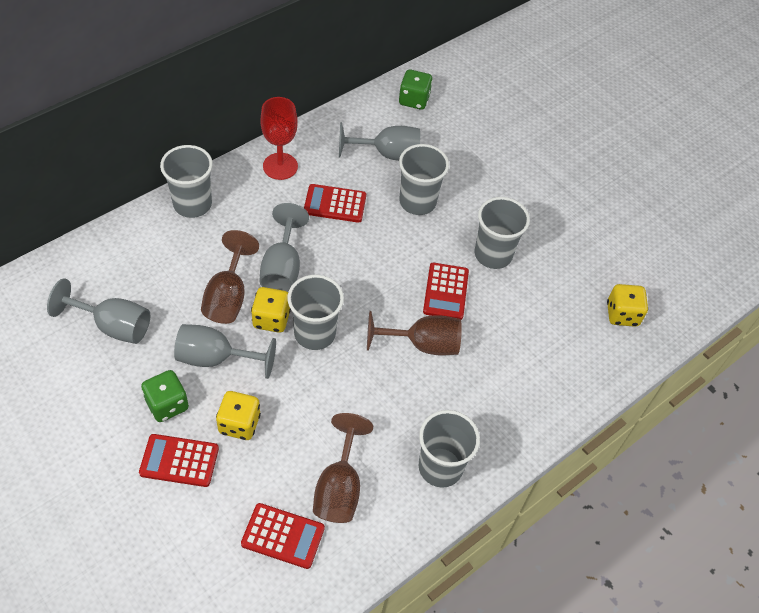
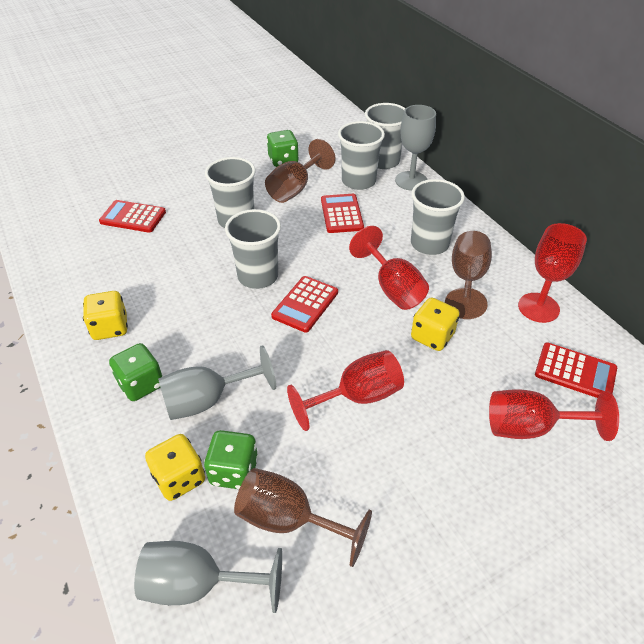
green dice: [141,370,189,422] [399,70,433,110] = 2 -> [109,343,163,401] [204,430,258,489] [267,130,299,167] = 3
grey goblet: [47,278,150,344] [174,324,276,379] [259,203,309,292] [339,122,420,161] = 4 -> [134,541,282,613] [158,345,276,420] [395,105,436,191] = 3
red goblet: [260,97,298,180] = 1 -> [287,350,404,431] [349,226,429,310] [489,389,619,441] [518,223,587,323] = 4

